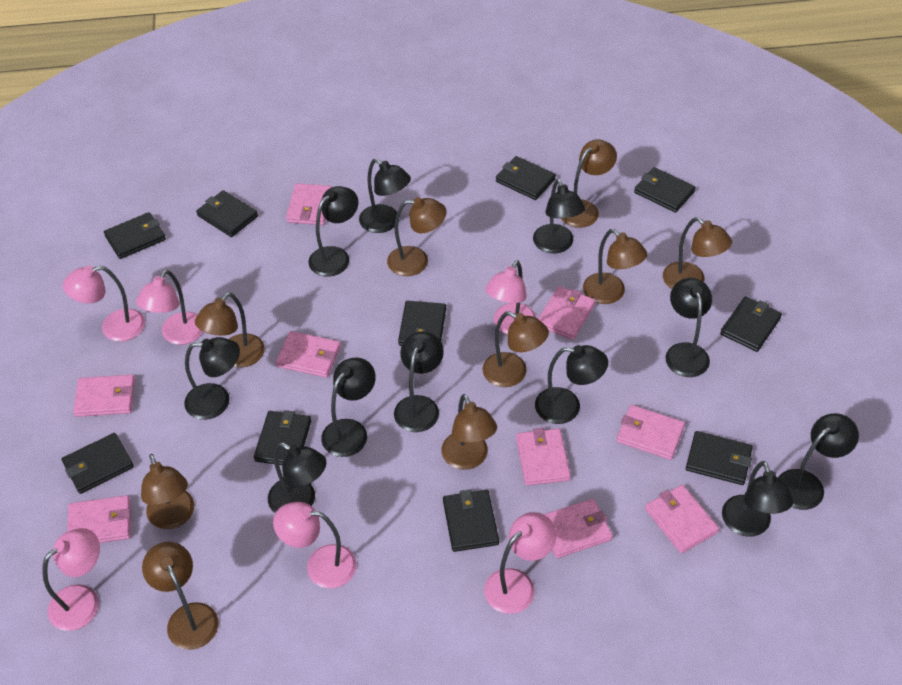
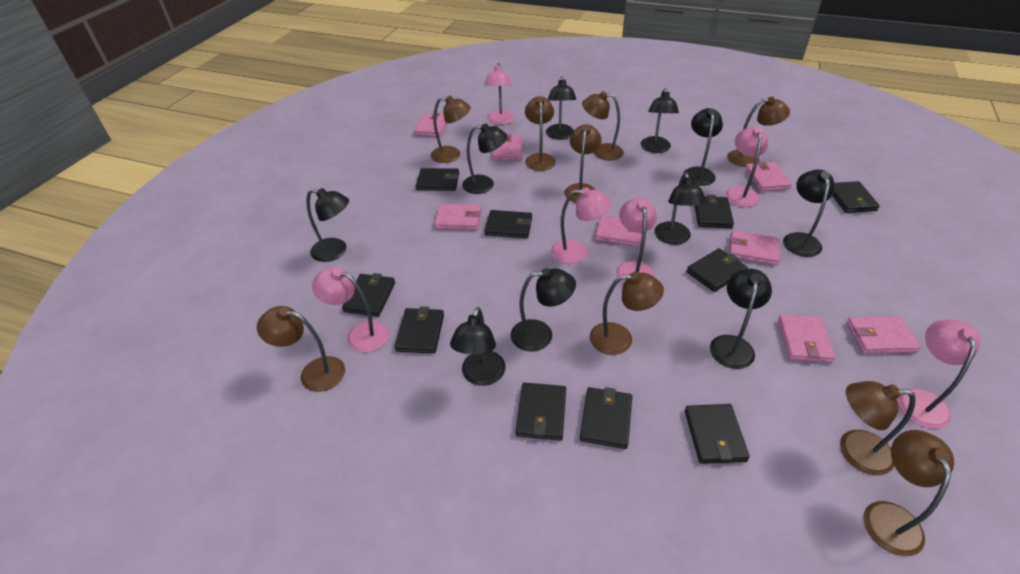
black lamp: [184,337,240,420] [268,442,327,513] [308,186,358,277] [321,357,376,457] [359,158,411,233] [394,331,444,432] [533,179,585,253] [535,345,608,424] [665,278,712,377] [722,461,793,537] [778,413,859,510] = 11 -> [306,188,349,262] [450,307,506,386] [462,123,507,194] [511,268,576,352] [546,76,576,140] [641,88,679,153] [654,172,706,245] [683,108,723,186] [710,269,772,369] [783,169,834,257] = 10
pink wallet: [67,495,131,543] [73,375,135,417] [275,331,341,378] [286,183,332,225] [516,428,571,486] [538,286,595,340] [544,498,613,558] [616,405,685,460] [645,485,719,553] = 9 -> [414,113,448,137] [435,204,481,230] [492,134,522,160] [595,215,642,247] [729,231,780,265] [745,161,792,192] [778,315,836,363] [846,316,921,354] = 8

